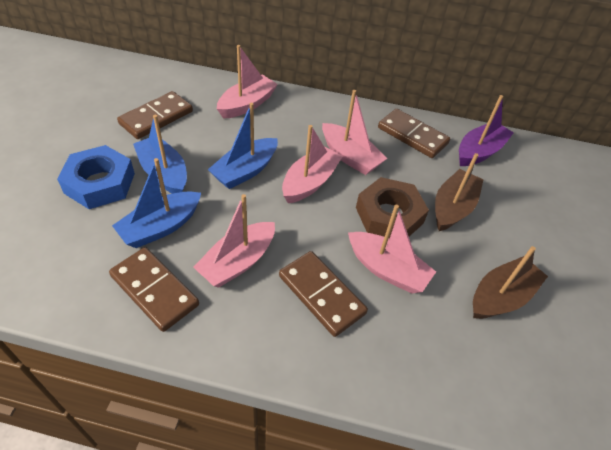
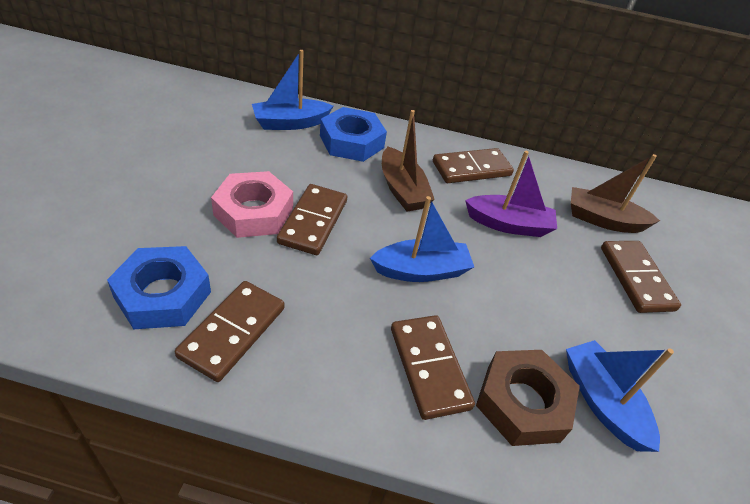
blue nut: [57,145,135,209] = 1 -> [107,246,211,329] [320,107,387,162] = 2
brown domino: [109,247,199,332] [117,91,193,139] [279,251,368,337] [378,109,450,158] = 4 -> [175,281,284,382] [277,184,347,255] [391,315,475,420] [433,148,514,183] [601,241,681,313] = 5
pink boat: [193,194,275,288] [217,45,278,119] [282,125,343,203] [322,90,387,175] [348,205,436,294] = 5 -> none = 0
pink nut: none = 0 -> [211,171,293,238] = 1

